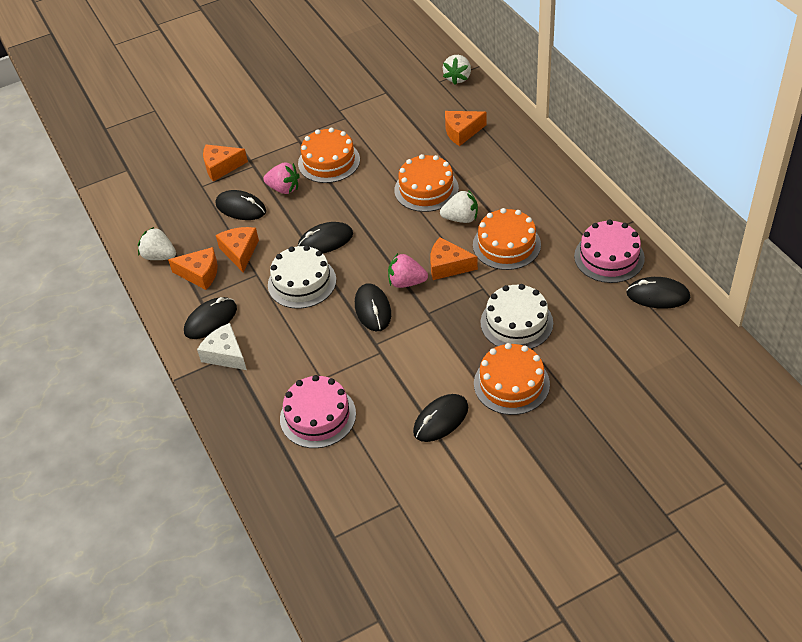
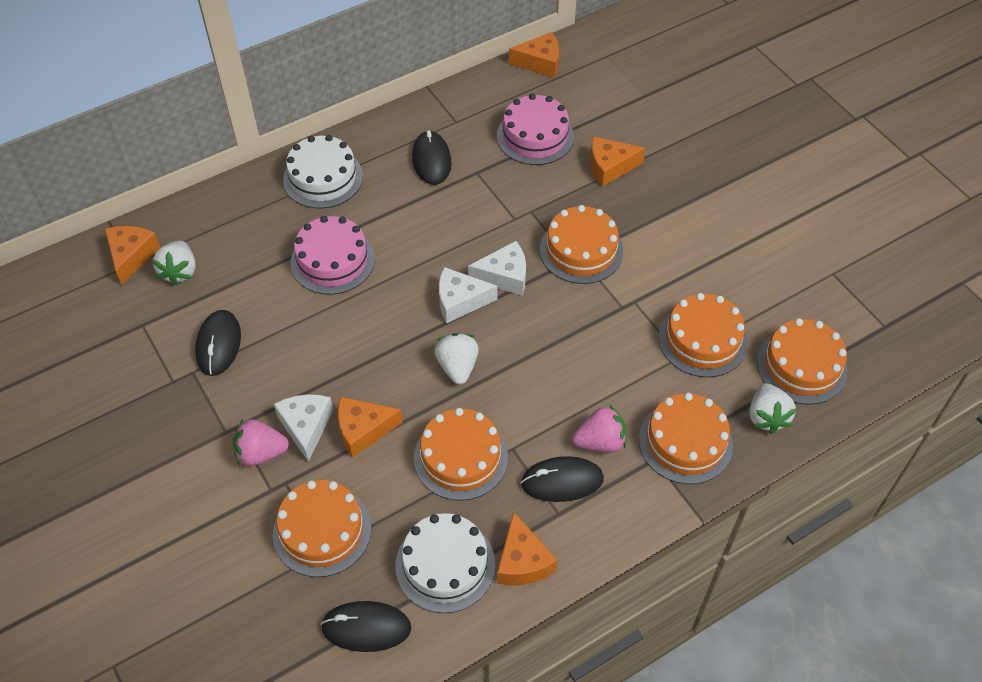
black mouse: [184,297,237,339] [216,190,266,220] [298,222,353,253] [355,283,391,331] [413,394,468,442] [626,277,690,309] = 6 -> [195,310,241,376] [320,601,411,652] [412,130,451,185] [521,456,604,502] = 4
orange cake: [298,128,360,183] [394,154,459,212] [473,208,541,270] [474,343,550,415] = 4 -> [273,480,371,577] [414,408,508,501] [540,205,623,284] [639,393,733,484] [659,293,747,377] [757,318,848,405] = 6
white cheese: [197,323,247,370] = 1 -> [274,394,333,462] [439,267,497,323] [468,241,526,296] = 3

